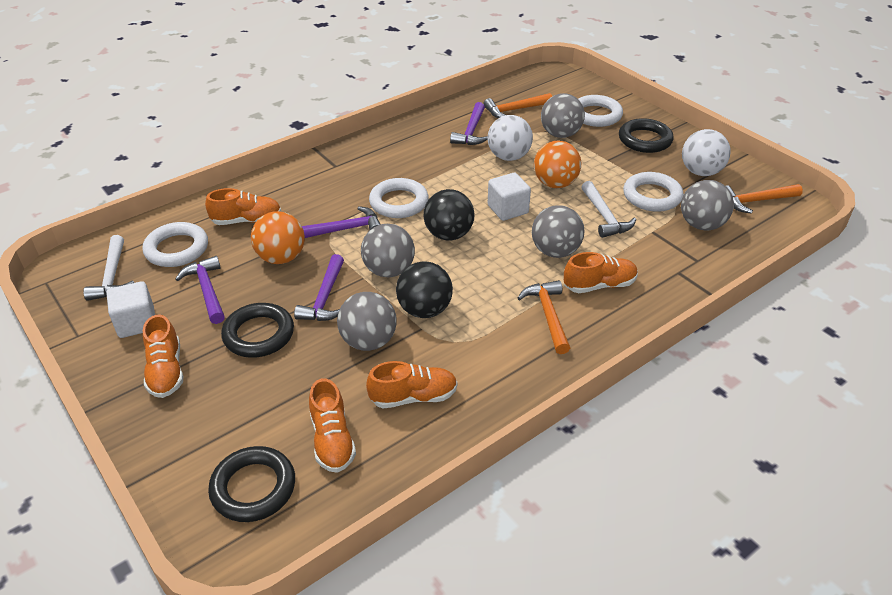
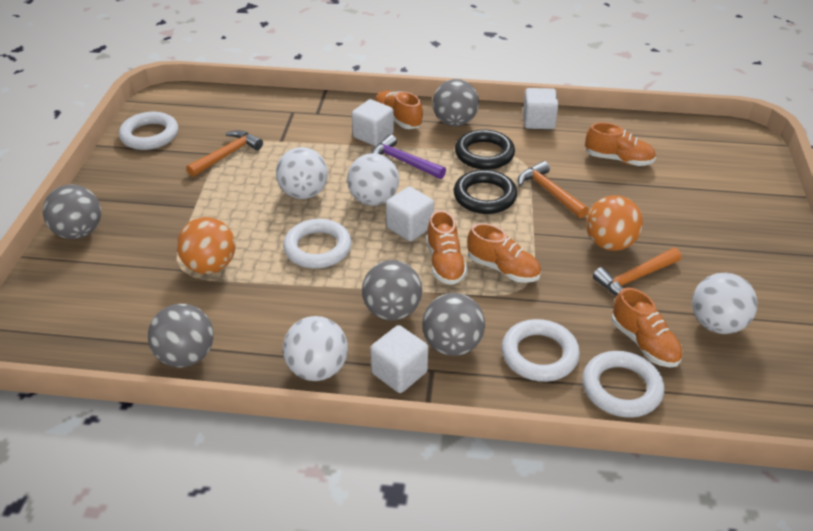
black ball: [396,261,453,318] [424,189,475,240] = 2 -> none = 0
black ring: [208,446,295,522] [221,303,294,358] [619,118,674,153] = 3 -> [454,170,517,214] [455,129,515,170] = 2
purple hammer: [175,256,225,324] [294,254,344,321] [302,206,381,238] [450,102,488,145] = 4 -> [371,134,446,179] = 1
white ball: [488,115,533,161] [682,129,731,176] = 2 -> [276,147,328,199] [283,316,348,381] [347,153,399,206] [692,273,758,334] = 4
white cube: [107,281,155,338] [488,173,531,221] = 2 -> [352,99,394,146] [370,325,428,393] [386,186,434,241] [523,88,558,129] = 4
white hammer: [83,235,134,301] [582,181,636,238] = 2 -> none = 0

